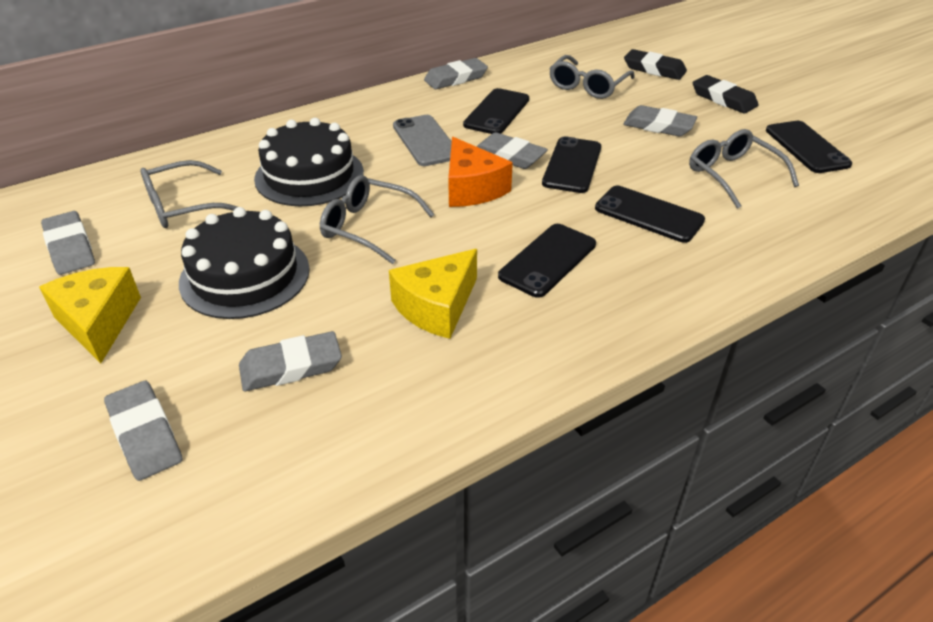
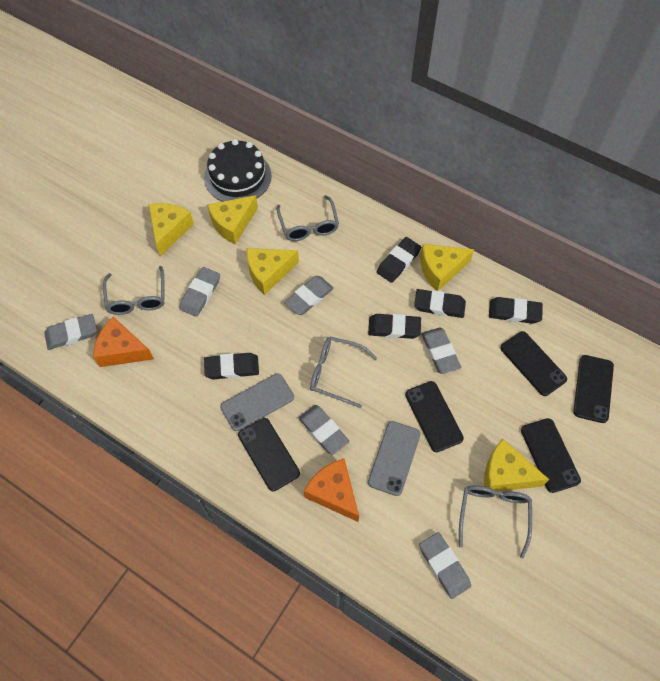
black cake: [179,207,310,319] [254,118,364,206] = 2 -> [204,139,272,202] = 1
black eraser: [624,49,687,80] [693,75,758,114] = 2 -> [204,353,259,379] [368,314,421,339] [377,237,421,283] [414,289,466,318] [489,297,543,324] = 5
grey phone: [393,115,452,166] = 1 -> [220,373,294,431] [368,421,421,496] = 2
orange cheese: [448,137,513,207] = 1 -> [93,317,154,367] [304,458,359,522] = 2
yellow cheese: [39,267,141,364] [389,249,477,339] = 2 -> [148,203,194,256] [207,195,258,245] [247,248,299,295] [420,244,474,291] [484,438,549,491] = 5

